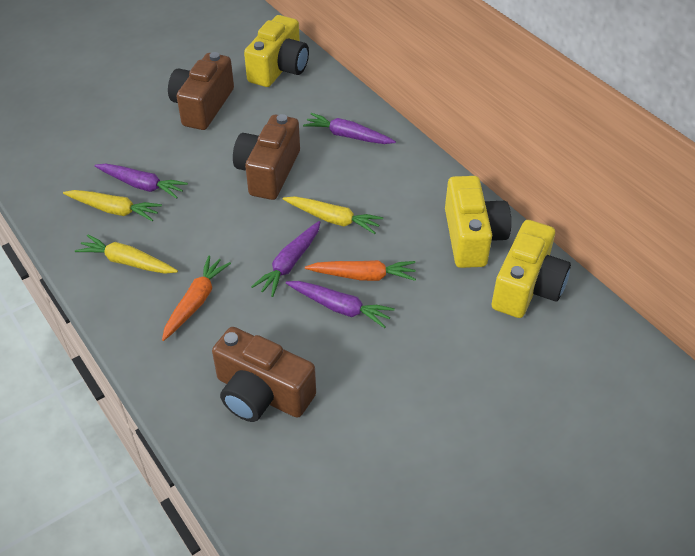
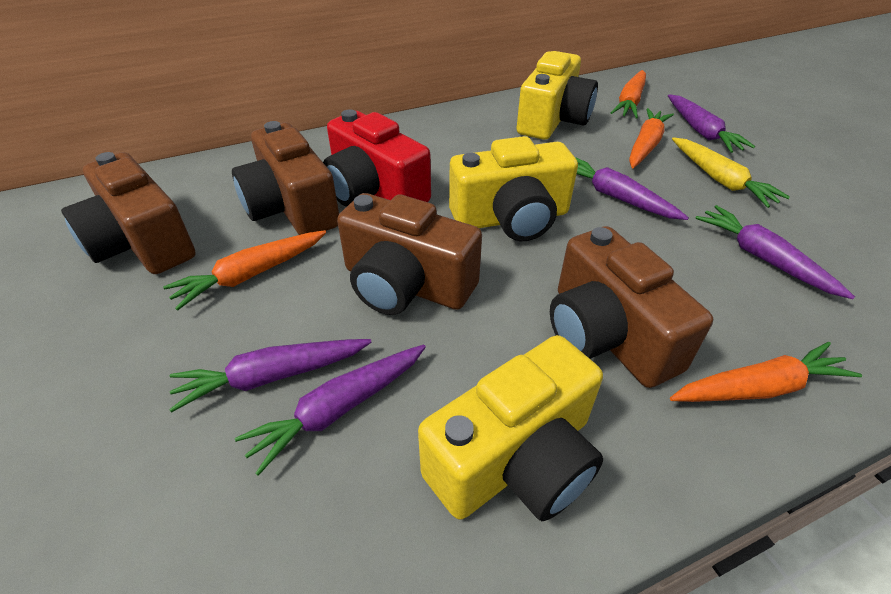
brown camera: [168,52,234,130] [212,327,316,422] [233,114,300,200] = 3 -> [61,152,195,274] [232,121,339,235] [337,193,482,315] [550,226,713,388] = 4
orange carrot: [162,256,231,341] [305,260,416,281] = 2 -> [163,230,326,311] [611,70,646,119] [629,108,674,168] [670,342,862,402] = 4
purple carrot: [94,164,188,199] [251,221,320,297] [286,281,395,328] [303,113,396,144] = 4 -> [169,339,372,412] [235,345,426,476] [575,157,689,220] [668,94,755,153] [695,205,855,299] = 5
red camera: none = 0 -> [323,110,431,207] = 1
yellow carrot: [63,190,162,221] [75,234,178,274] [283,196,383,234] = 3 -> [672,137,790,208] = 1

